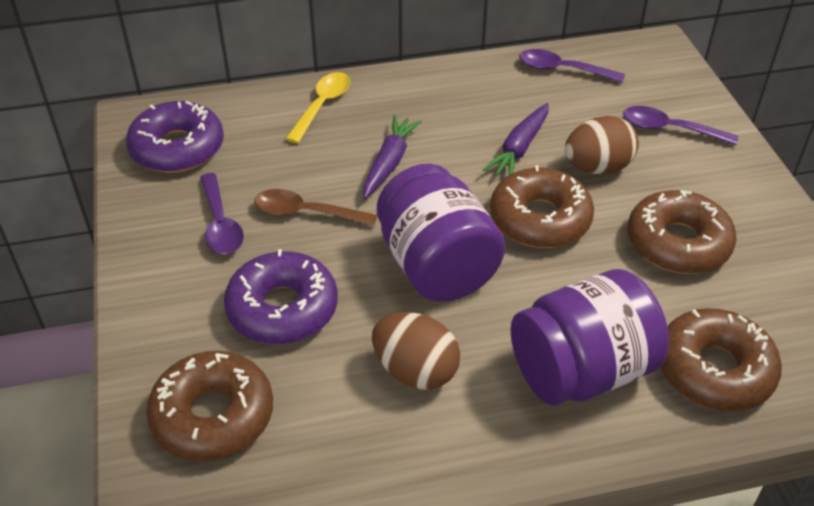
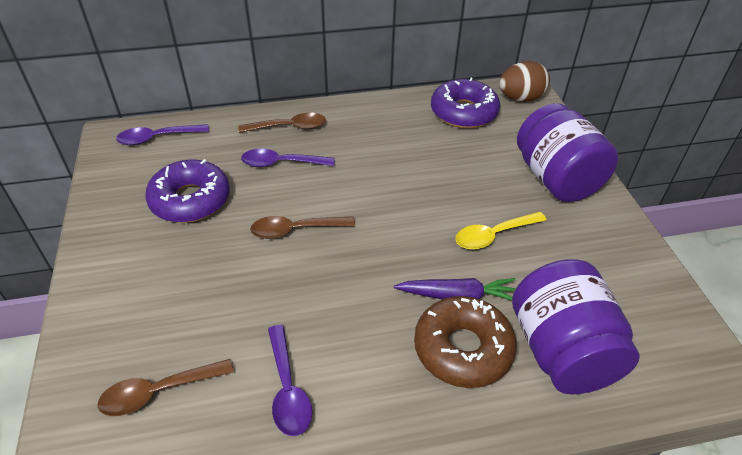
brown donut: [146,351,273,462] [490,165,594,248] [627,190,737,274] [661,308,782,411] = 4 -> [414,296,517,388] = 1
brown egg: [372,312,460,390] [565,116,639,174] = 2 -> [499,61,550,102] = 1
brown spoon: [254,189,377,226] = 1 -> [97,359,233,416] [239,113,326,133] [250,216,355,239] = 3
purple carrot: [363,115,422,199] [482,103,549,175] = 2 -> [394,278,516,300] = 1

